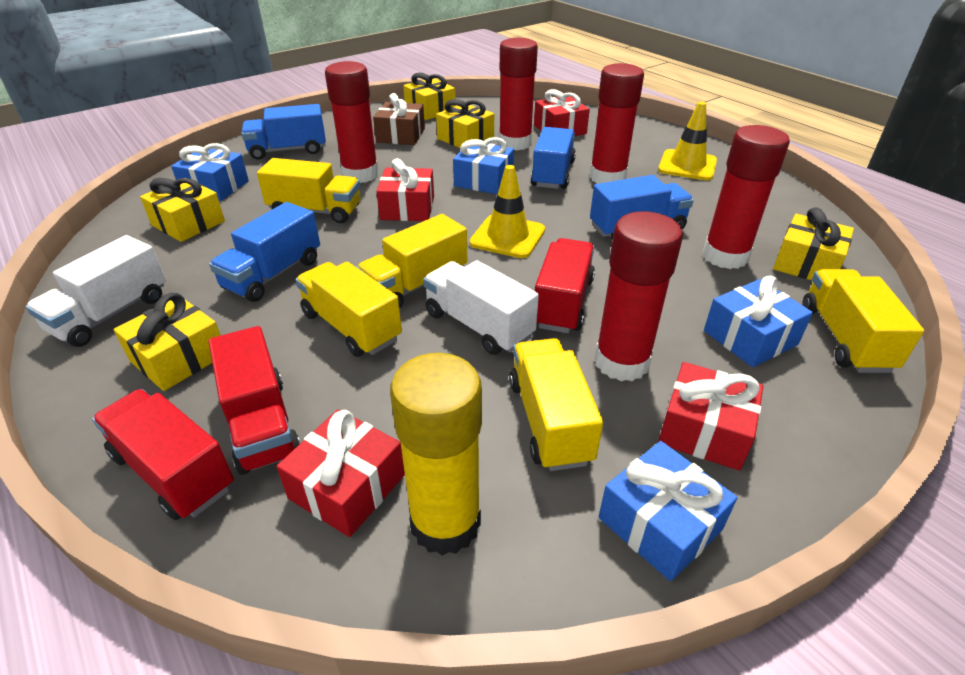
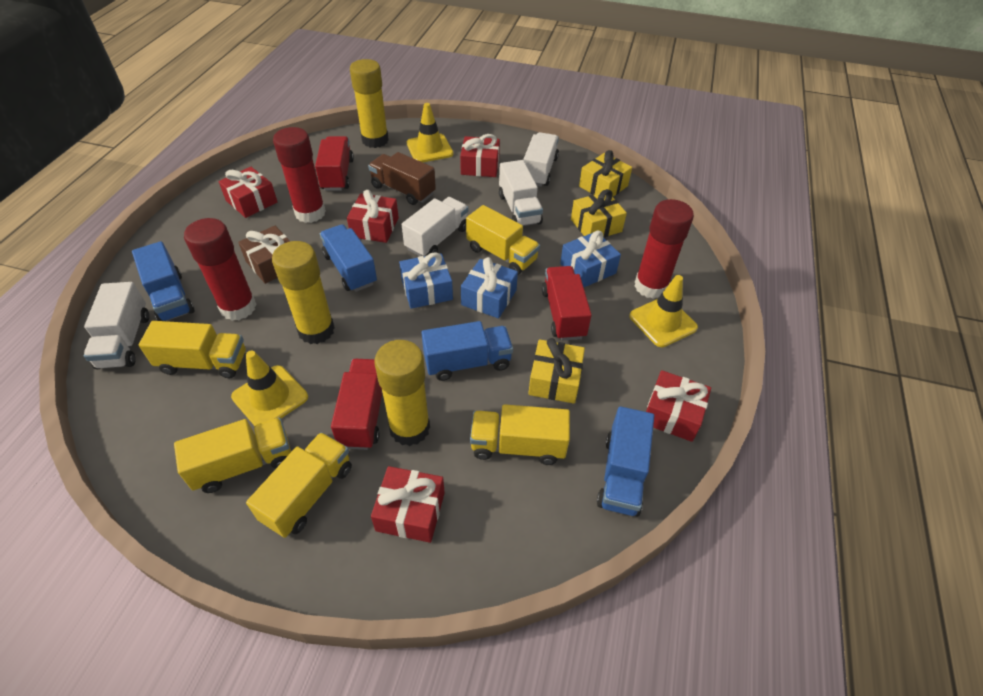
blue gift: [171,143,249,201] [453,137,514,194] [599,441,738,581] [704,276,813,367] = 4 -> [399,252,453,309] [461,257,518,319] [560,231,621,287] = 3
brown truck: none = 0 -> [368,152,436,205] = 1
red gift: [277,409,405,537] [376,158,434,221] [534,89,590,136] [658,362,763,471] = 4 -> [219,167,277,218] [347,190,399,243] [371,466,445,543] [460,134,500,177] [646,370,711,442] = 5
red glue stick: [325,61,379,183] [499,38,538,151] [589,63,644,184] [594,211,683,381] [703,125,790,269] = 5 -> [184,218,257,321] [273,127,326,223] [634,199,694,299] = 3
white truck: [26,235,166,347] [423,260,539,355] = 2 -> [83,282,149,369] [402,197,468,256] [499,160,543,226] [523,132,559,187] = 4
yellow gift: [114,293,221,391] [140,178,225,242] [403,72,456,120] [436,99,494,148] [773,207,854,280] = 5 -> [528,338,585,404] [571,189,627,237] [579,150,632,197] = 3
yellow glue stick: [390,353,482,556] = 1 -> [272,241,335,344] [350,59,389,148] [374,340,430,446] = 3
yellow traffic cone: [469,165,545,258] [658,102,717,180] = 2 -> [231,351,308,426] [406,103,453,162] [629,275,698,347] = 3

